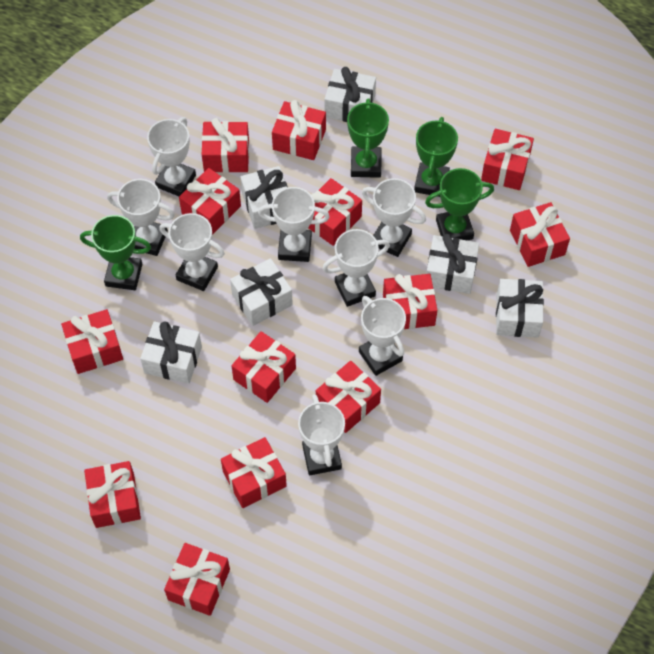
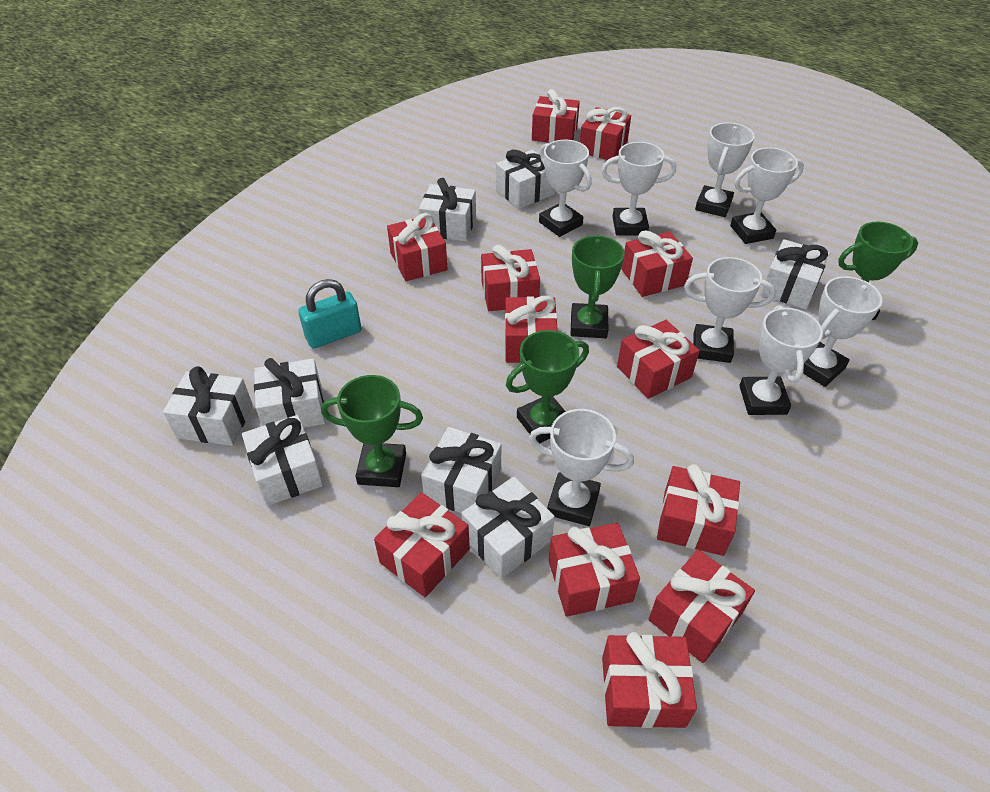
red gift: [61,309,123,374] [84,461,141,528] [164,543,230,616] [179,168,241,235] [202,118,249,173] [221,437,287,508] [232,331,296,403] [272,100,326,160] [308,178,362,246] [316,361,381,433] [383,274,437,329] [481,129,534,190] [510,202,570,267] = 13 -> [374,492,470,597] [387,213,448,281] [481,245,540,311] [505,296,558,363] [532,89,580,143] [548,523,640,617] [580,107,631,160] [602,632,697,728] [617,320,700,399] [622,231,693,297] [648,549,755,663] [657,464,740,556] = 12
turquoise padlock: none = 0 -> [298,279,362,349] = 1
white gift: [140,321,202,384] [230,258,293,326] [240,166,287,229] [324,67,376,122] [426,234,479,294] [496,279,544,338] = 6 -> [163,366,253,446] [242,415,323,506] [254,358,325,428] [419,178,476,241] [421,427,501,513] [462,477,555,579] [496,150,555,209] [761,239,830,309] = 8

